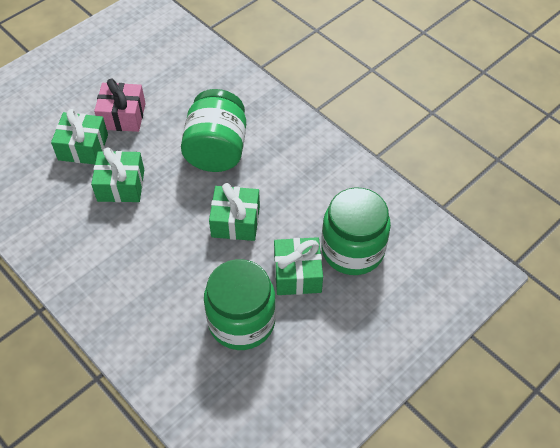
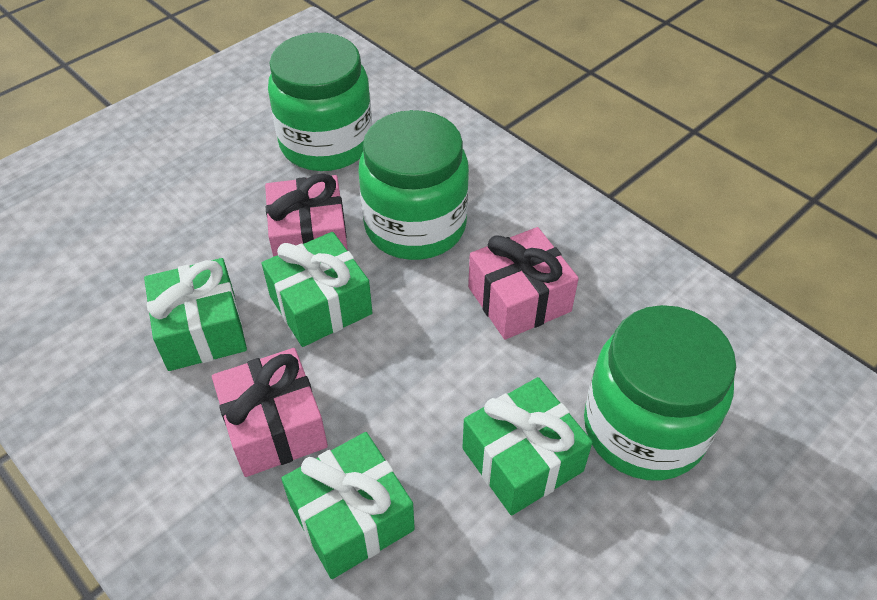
pink gift: [94,78,146,132] = 1 -> [212,348,328,477] [265,173,348,257] [468,227,579,340] = 3

